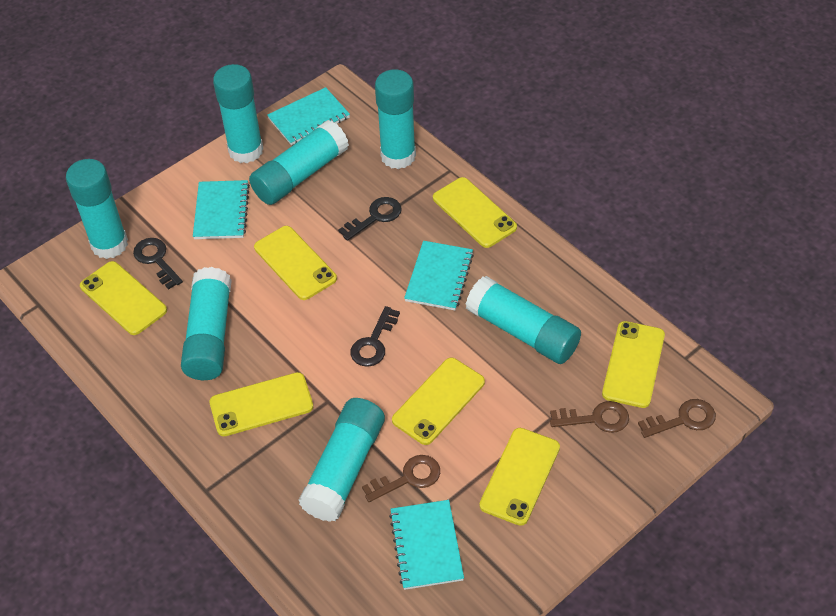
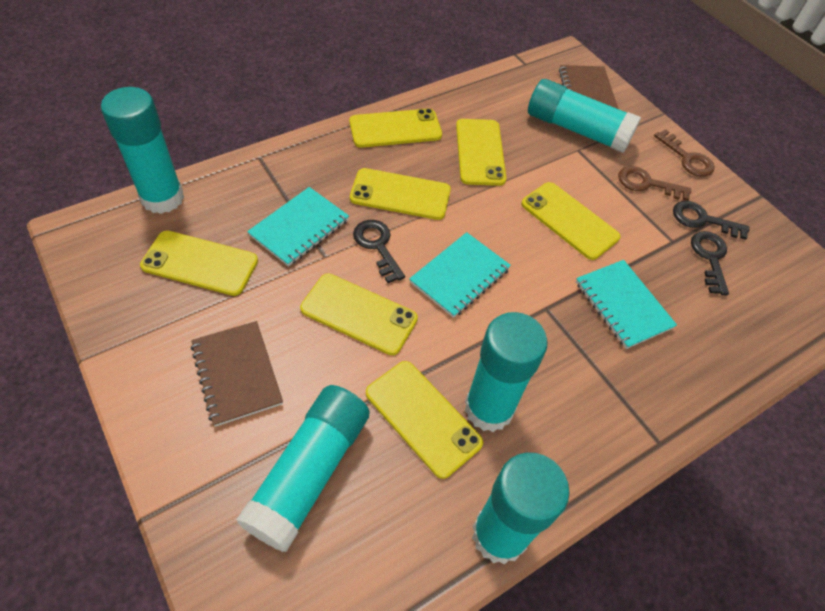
brown key: [362,455,440,502] [550,401,629,433] [638,399,716,438] = 3 -> [618,166,691,201] [654,129,715,177] = 2
brown notebook: none = 0 -> [191,321,283,427] [559,65,618,109] = 2
turquoise glue stick: [66,159,128,259] [181,267,232,380] [213,64,264,163] [249,120,349,205] [299,398,385,522] [375,70,416,169] [466,276,581,364] = 7 -> [101,87,184,214] [236,385,369,552] [465,312,548,432] [472,452,570,565] [528,79,641,153] = 5
turquoise notebook: [193,180,250,239] [267,87,350,145] [389,500,464,590] [404,241,474,310] = 4 -> [247,187,349,267] [409,232,511,318] [576,260,677,349] = 3

